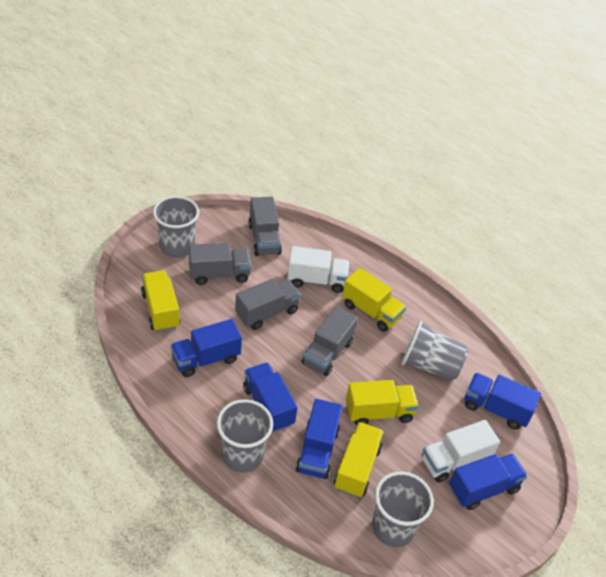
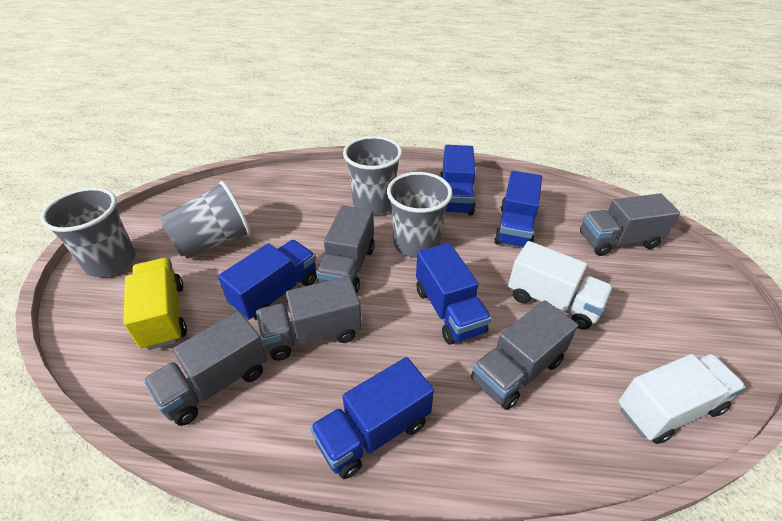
grey truck: [189,243,251,285] [235,279,301,330] [248,197,282,256] [302,306,358,376] = 4 -> [143,311,267,426] [256,276,362,361] [316,206,375,293] [471,300,578,410] [580,193,680,256] = 5
yellow truck: [141,270,181,332] [334,422,384,498] [342,268,406,332] [346,380,419,425] = 4 -> [123,258,187,350] = 1

